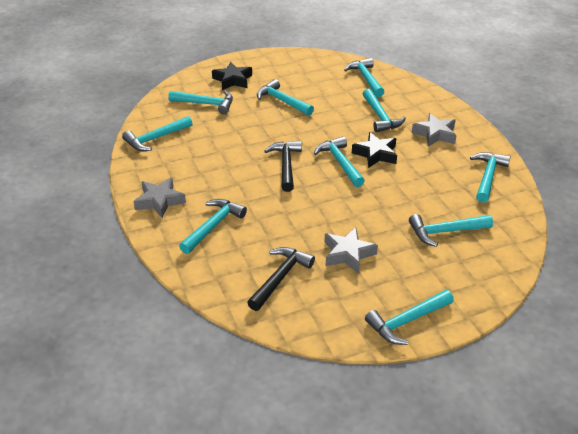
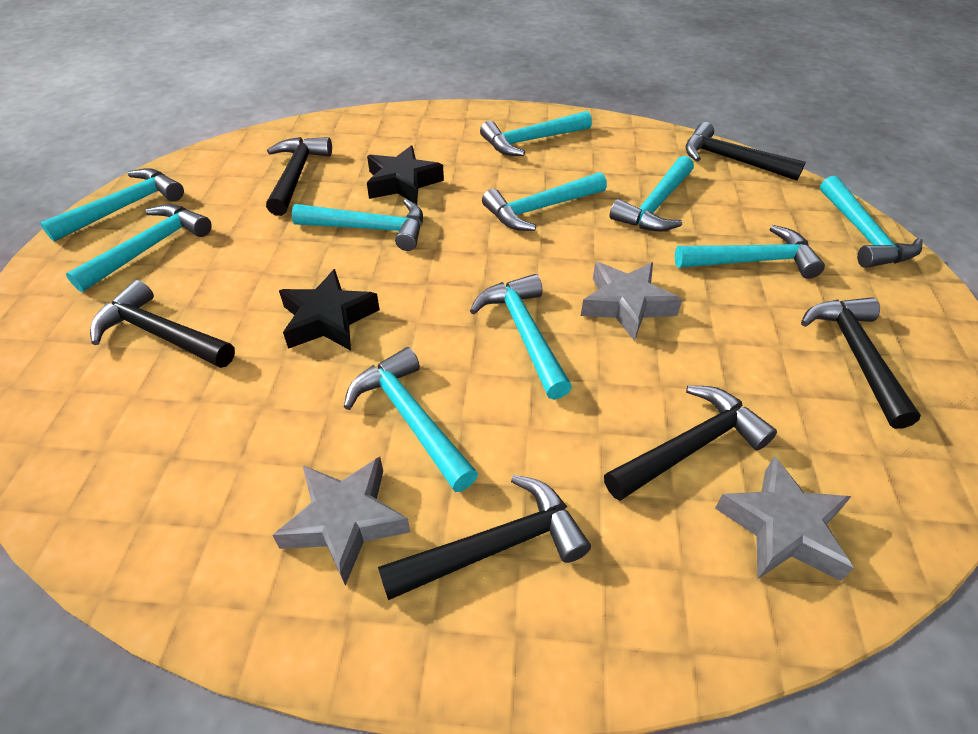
black hammer: [247,247,315,311] [265,141,302,192] = 2 -> [90,280,235,368] [266,137,332,216] [378,475,591,600] [604,386,777,501] [686,122,806,181] [801,297,921,429] = 6

